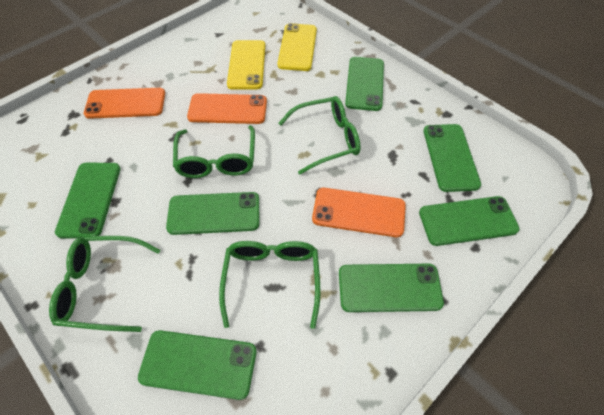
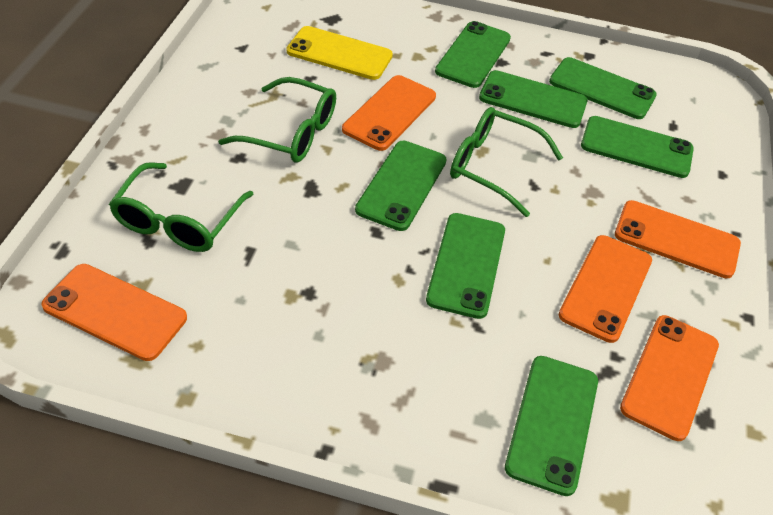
green glasses: [49,236,160,332] [173,125,255,178] [219,241,320,329] [279,96,361,175] = 4 -> [109,162,254,252] [218,77,336,162] [450,107,563,217] = 3
orange phone: [84,88,165,119] [187,93,267,124] [312,188,406,237] = 3 -> [41,264,187,361] [342,75,436,151] [559,235,652,343] [615,200,741,278] [620,315,719,441] = 5
yellow phone: [227,40,265,90] [277,23,317,71] = 2 -> [286,26,393,80] = 1

